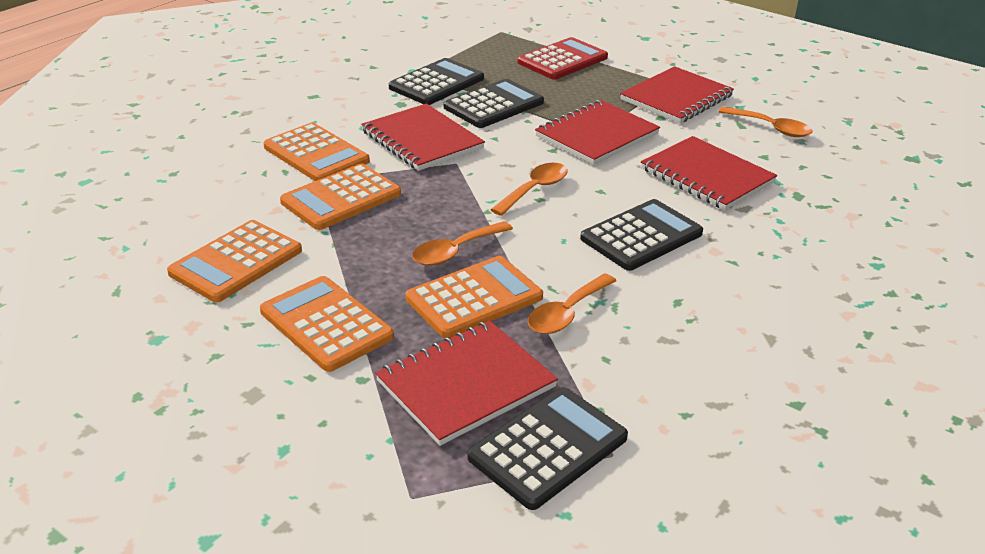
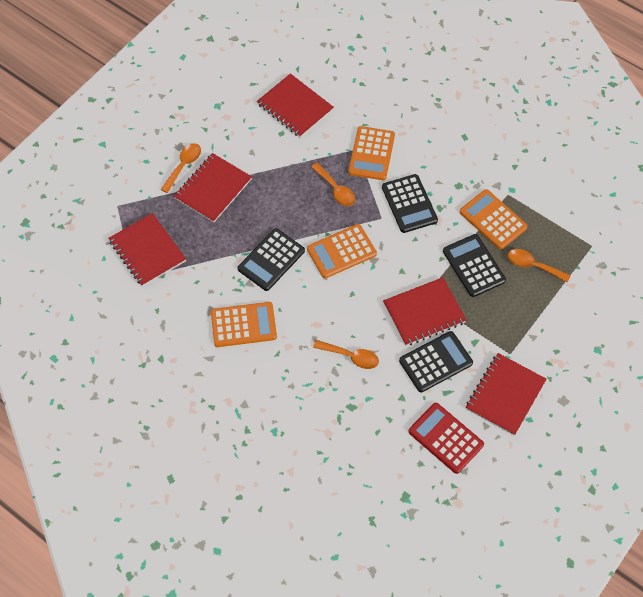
orange calculator: [167,220,302,302] [260,276,394,372] [263,123,370,181] [280,163,401,230] [406,256,543,338] = 5 -> [211,302,277,347] [307,224,377,278] [348,126,395,180] [460,189,527,250] = 4

